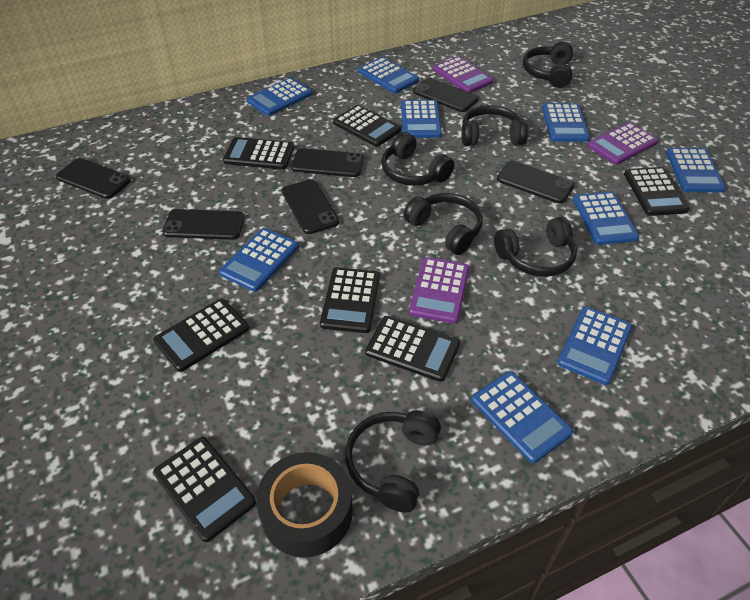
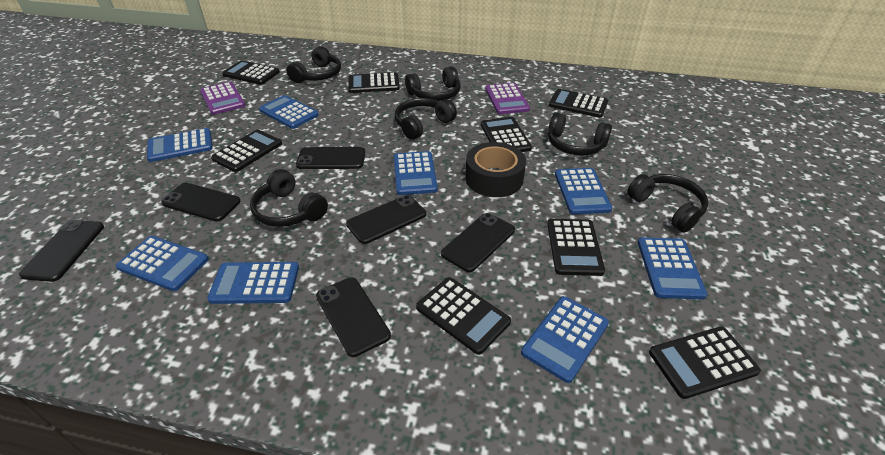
black calculator: [153,299,249,372] [153,437,256,542] [223,137,294,170] [320,267,380,333] [333,105,401,147] [365,316,460,382] [624,167,689,216] = 7 -> [211,130,282,172] [222,61,280,85] [348,72,400,93] [416,277,511,355] [481,117,532,152] [547,219,605,276] [549,89,608,118] [649,327,761,399] = 8
blue calculator: [219,228,299,292] [247,78,313,116] [358,57,419,93] [401,100,442,138] [471,371,573,463] [542,103,590,142] [557,306,632,385] [573,192,639,245] [666,148,726,192] = 9 -> [116,236,209,291] [147,128,212,162] [207,262,299,304] [259,95,319,129] [394,151,438,195] [521,296,609,383] [555,168,612,214] [638,237,708,300] = 8
purple calculator: [409,257,469,324] [433,56,494,93] [587,122,658,165] = 3 -> [200,82,245,115] [485,83,530,114] = 2

